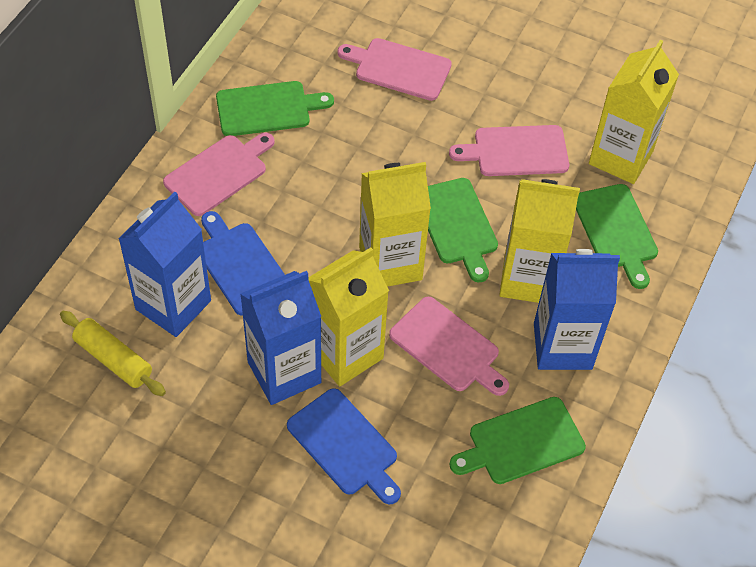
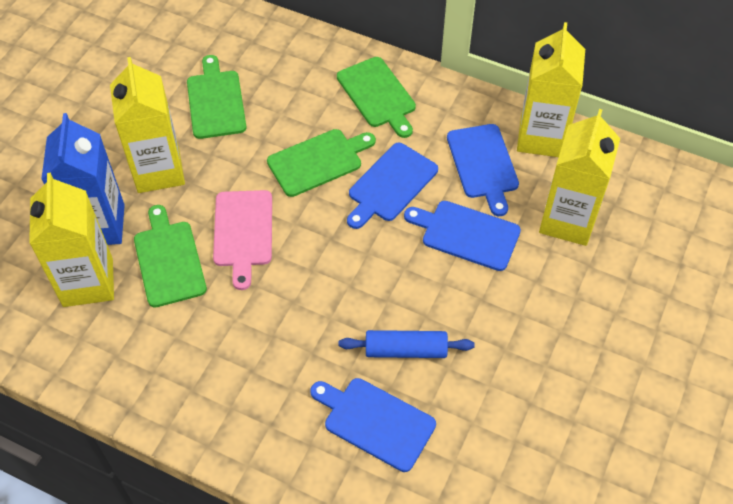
blue carton: [118,191,211,337] [240,271,321,405] [534,249,620,370] = 3 -> [41,113,125,245] = 1
blue cutting board: [201,211,285,316] [287,388,401,504] = 2 -> [310,378,436,472] [347,143,438,229] [404,201,521,271] [447,124,519,216] = 4
blue rolling pin: none = 0 -> [339,330,475,358] = 1
pink cutting board: [163,133,275,216] [337,38,452,101] [389,297,509,396] [449,125,569,176] = 4 -> [213,190,272,290] = 1
yellow rolling pin: [60,311,166,396] = 1 -> none = 0

